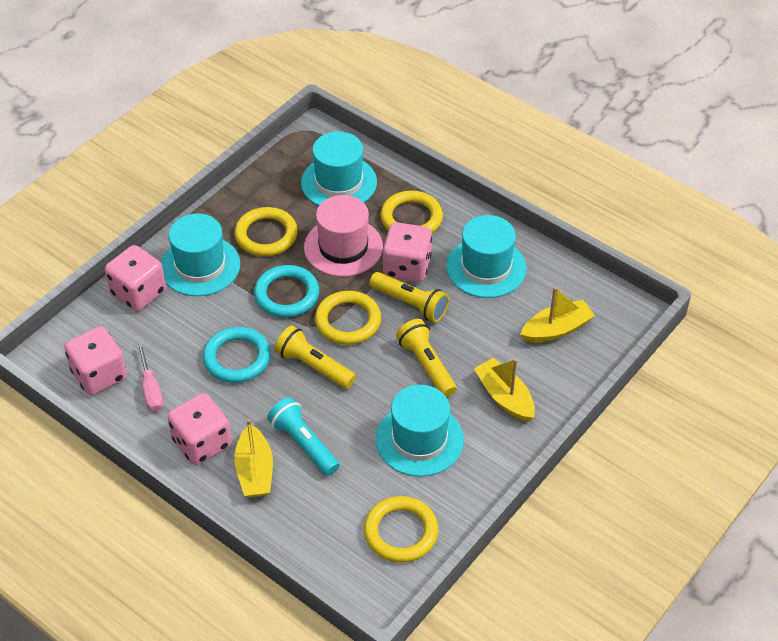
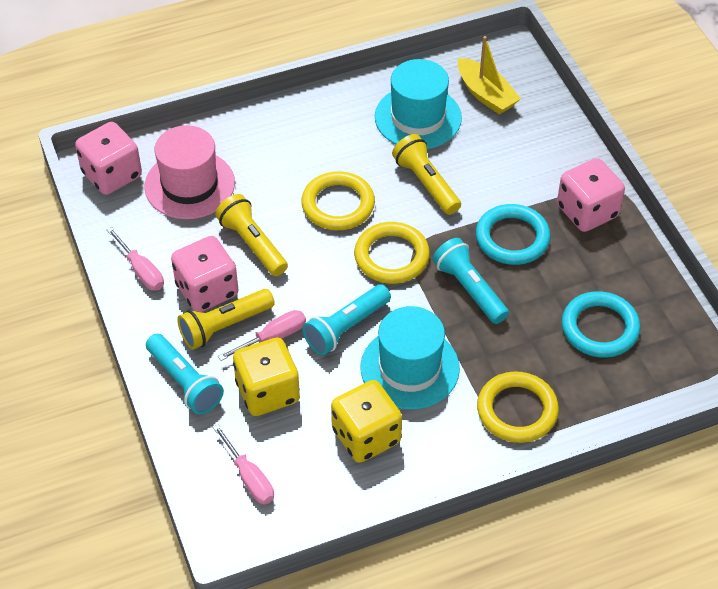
pink dice: [64,326,127,395] [105,245,166,311] [167,393,232,465] [382,222,432,282] = 4 -> [75,122,142,195] [171,236,238,312] [557,158,625,232] = 3
pink screwdriver: [137,343,163,412] = 1 -> [107,227,164,291] [213,424,274,504] [218,310,306,361] = 3
turquoise flashlight: [267,397,340,476] = 1 -> [146,334,224,414] [302,284,391,355] [433,238,509,324] = 3
turquoise hat: [161,214,241,296] [301,131,377,206] [376,385,464,477] [446,215,526,298] = 4 -> [360,306,460,409] [375,59,462,149] = 2
yellow boat: [234,419,273,497] [474,358,535,422] [520,287,595,343] = 3 -> [458,36,521,115] = 1
yellow dice: none = 0 -> [233,337,300,416] [331,380,402,463] = 2
yellow ring: [234,207,298,256] [315,291,381,345] [364,496,438,563] [380,191,443,233] = 4 -> [301,171,375,230] [354,222,430,284] [477,371,559,443] = 3

